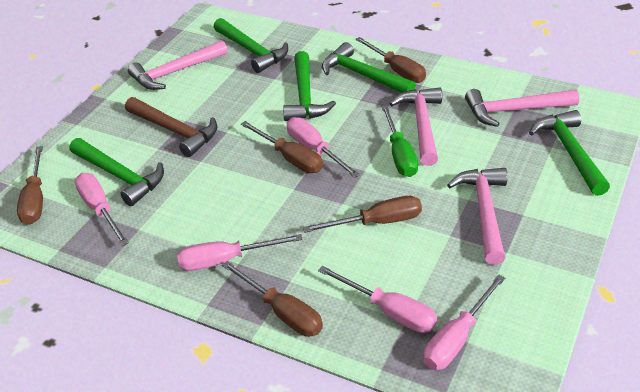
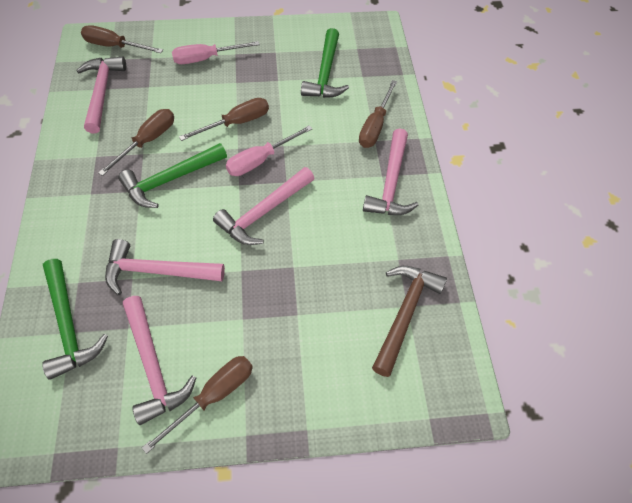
green hammer: [70,138,164,206] [214,18,288,73] [283,51,336,121] [322,42,416,93] [529,110,610,196] = 5 -> [42,259,108,380] [118,143,227,208] [301,28,349,98] = 3
green screwdriver: [381,105,418,177] = 1 -> none = 0
pink hammer: [128,40,228,90] [389,88,442,166] [447,168,507,265] [465,89,579,127] = 4 -> [76,56,126,133] [105,239,225,295] [123,296,196,425] [213,167,314,245] [363,129,418,215] = 5
pink screwdriver: [75,173,129,246] [177,234,303,271] [287,117,360,178] [318,266,437,333] [423,274,505,370] = 5 -> [172,41,260,64] [226,125,312,176] = 2

